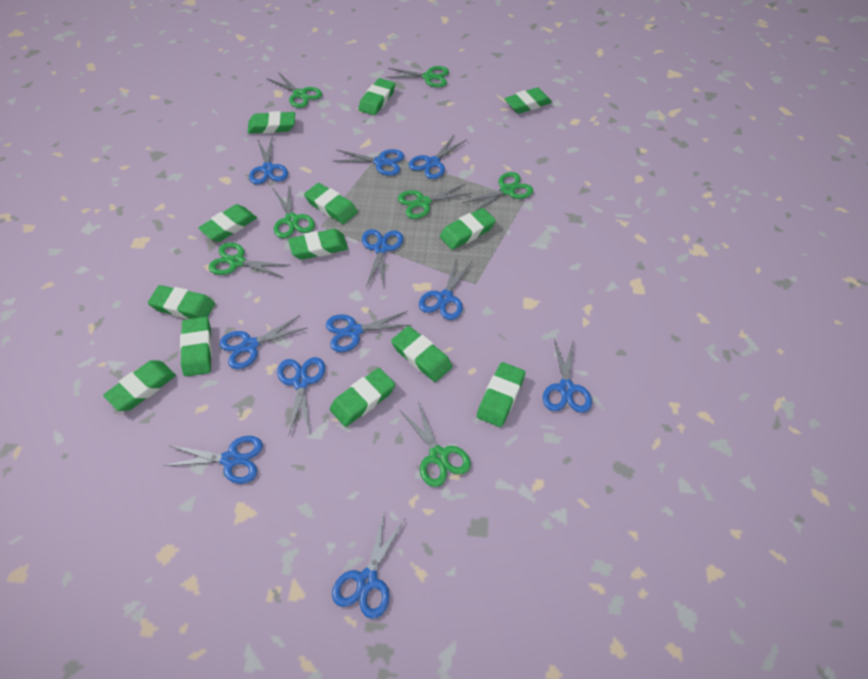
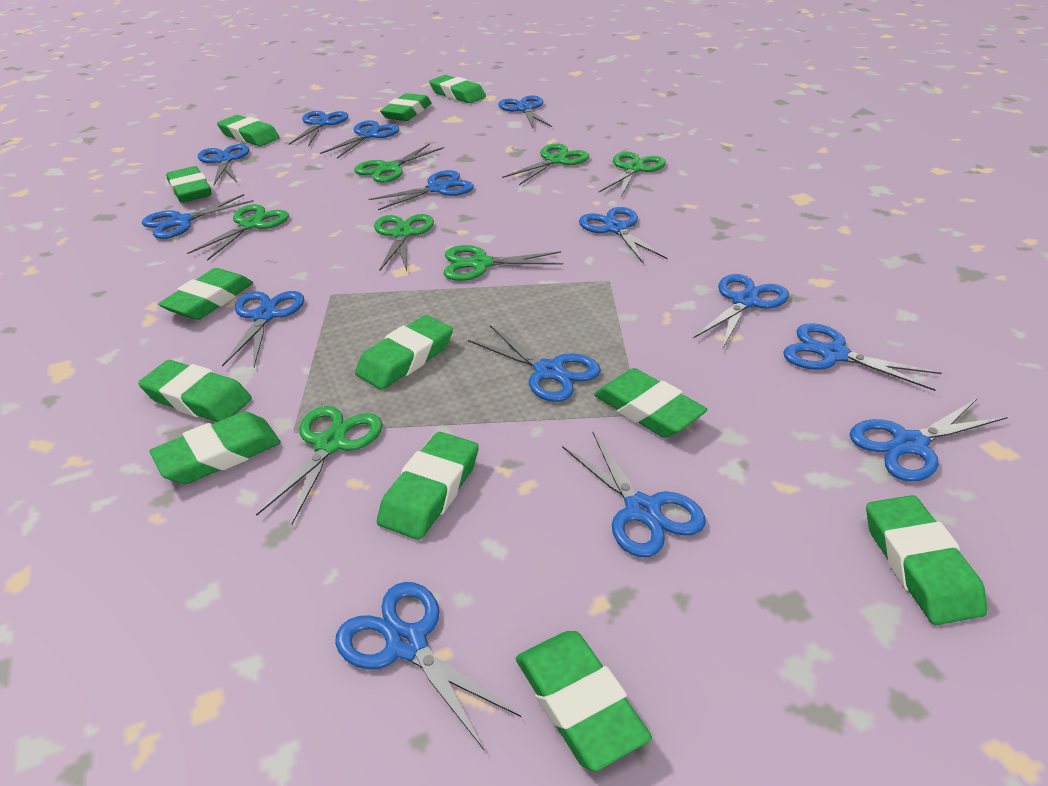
blue scissors: [163,436,263,484] [219,315,307,369] [249,136,288,184] [277,357,325,434] [326,311,412,352] [332,514,405,619] [334,149,404,176] [362,229,403,287] [409,135,466,179] [419,256,473,320] [543,338,592,413] = 11 -> [142,194,254,239] [198,144,249,185] [222,291,304,367] [289,111,348,146] [320,120,399,159] [335,582,521,750] [369,170,474,210] [468,325,601,402] [498,95,552,128] [562,432,706,557] [579,207,668,264] [693,274,789,350] [783,323,942,391] [850,399,1008,482] = 14
green eraser: [103,360,176,411] [148,285,215,319] [180,317,212,377] [198,204,257,242] [248,111,295,134] [288,229,348,260] [304,183,358,224] [330,368,395,427] [358,78,395,115] [391,326,452,382] [440,208,496,250] [477,362,525,427] [504,87,552,114] = 13 -> [138,360,252,422] [150,412,281,484] [158,268,253,320] [166,166,211,203] [217,115,280,146] [355,315,453,390] [377,432,479,540] [380,93,431,121] [429,75,486,103] [516,631,652,771] [594,368,707,438] [866,495,987,625] = 12

